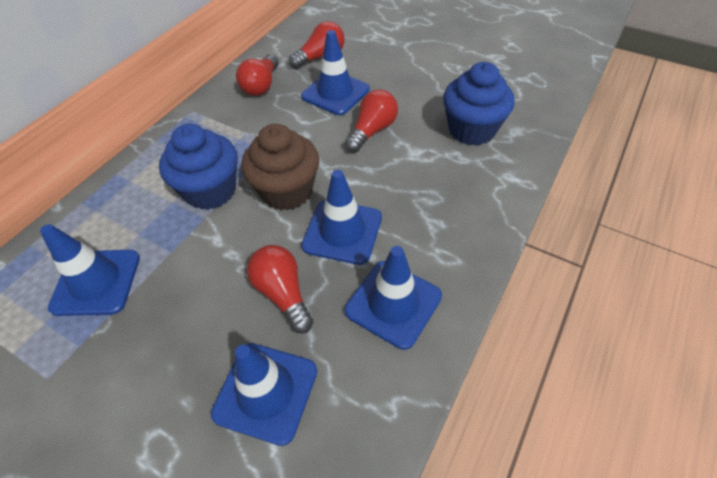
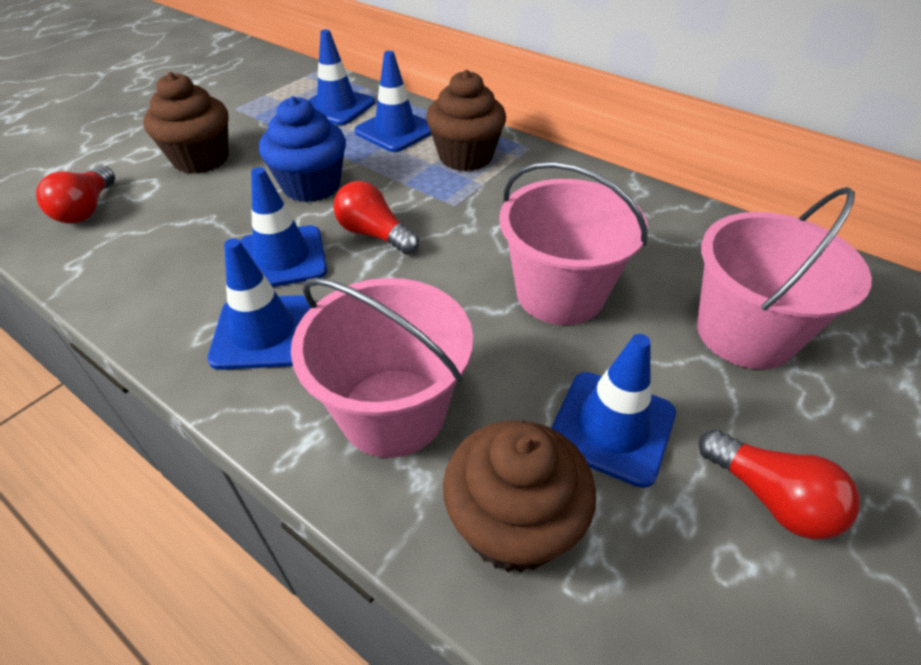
blue cupcake: [159,124,238,210] [443,62,515,146] = 2 -> [259,96,346,202] = 1
brown cupcake: [241,124,319,210] = 1 -> [143,72,229,174] [426,70,506,171] [443,420,596,573] = 3
pink bucket: none = 0 -> [291,277,473,458] [499,161,648,325] [697,187,872,369] = 3
red light bulb: [236,54,279,96] [247,245,313,334] [289,21,345,69] [345,89,398,152] = 4 -> [36,166,115,224] [333,181,419,255] [699,429,860,539] = 3

